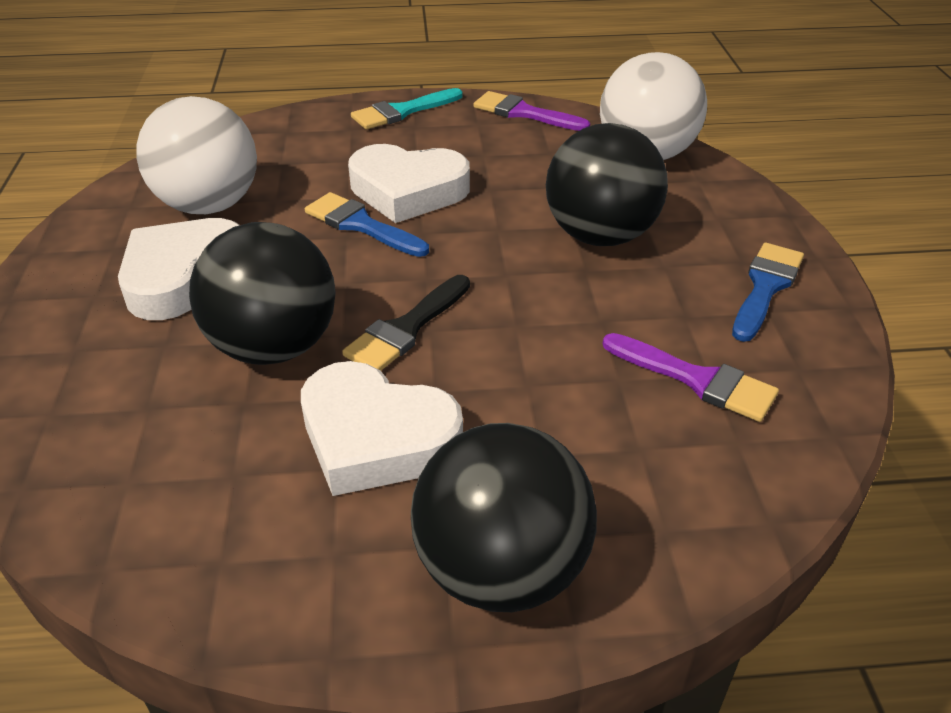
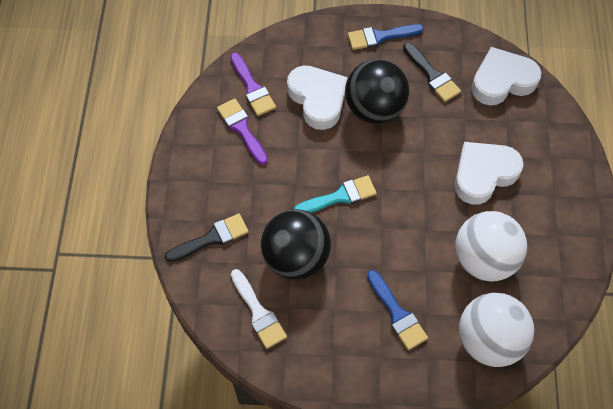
black ball: [189,222,336,365] [411,423,597,612] [546,123,668,246] = 3 -> [261,209,331,280] [345,59,409,124] = 2
black brush: [342,275,470,371] = 1 -> [165,213,249,262] [403,42,461,102] = 2
white brush: none = 0 -> [231,269,287,349] = 1

